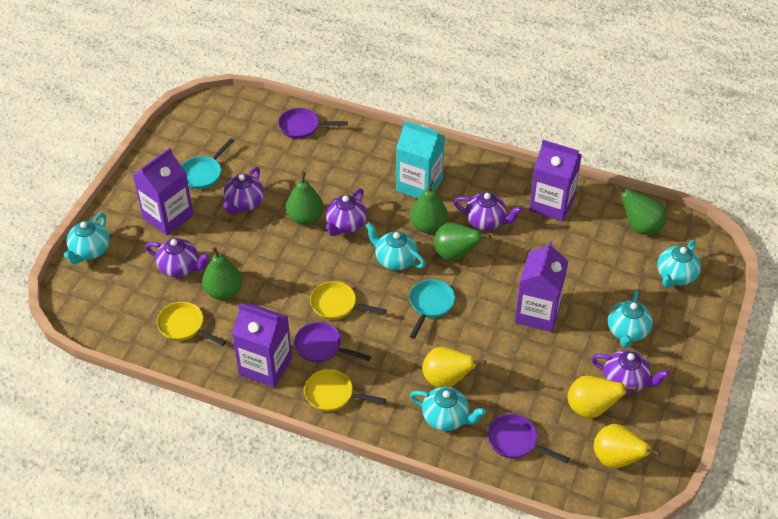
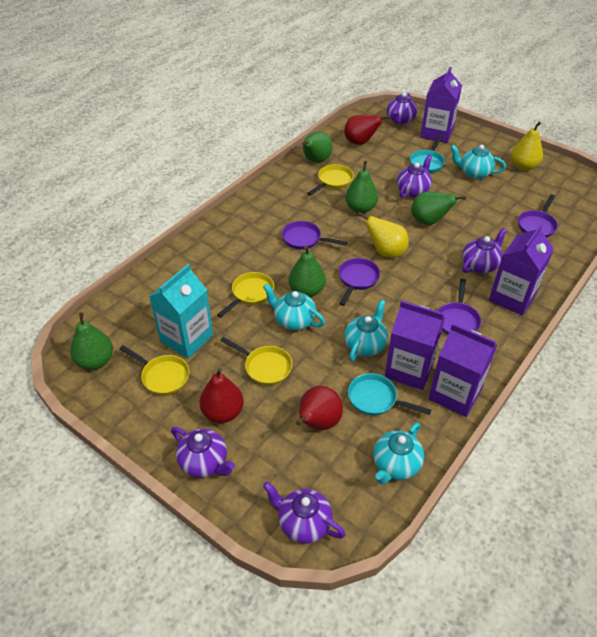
purple pan: [278,108,348,139] [294,322,371,362] [487,414,569,463] = 3 -> [282,221,347,249] [339,258,380,306] [438,278,481,334] [518,195,558,238] = 4
red pear: none = 0 -> [200,368,244,423] [296,386,343,430] [344,115,390,145] = 3
turquoise teapot: [64,213,109,264] [365,222,425,270] [410,387,486,431] [608,290,653,348] [657,240,701,288] = 5 -> [263,284,325,330] [344,300,388,361] [373,422,424,484] [450,145,506,179] = 4
yellow pan: [157,302,226,346] [304,369,386,412] [310,281,387,320] = 3 -> [120,345,190,395] [217,272,274,318] [220,337,292,385] [307,164,354,195] = 4
yellow pear: [422,347,486,388] [568,375,638,418] [594,424,661,468] = 3 -> [358,212,409,258] [511,122,543,171] = 2

